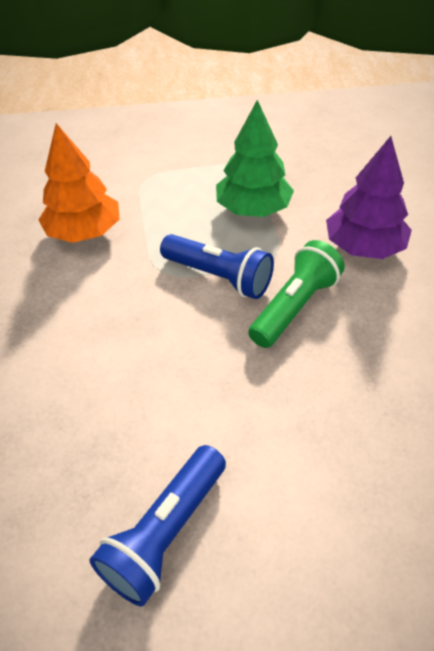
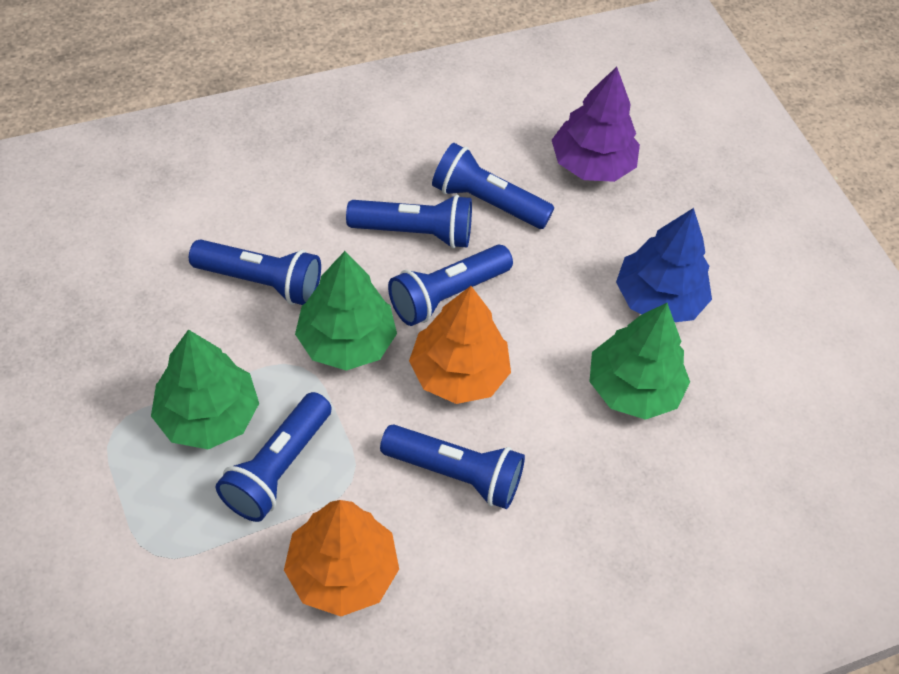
blue flashlight: [89,445,226,607] [160,234,274,299] = 2 -> [189,239,321,305] [215,392,332,522] [346,195,472,249] [380,425,525,509] [388,245,513,326] [432,143,554,229] = 6
blue tree: none = 0 -> [616,208,712,322] = 1
green flashlight: [248,240,345,348] = 1 -> none = 0
green tree: [216,100,294,217] = 1 -> [151,329,259,449] [295,251,397,371] [589,303,690,420] = 3
orange tree: [38,123,120,243] = 1 -> [284,500,399,617] [409,286,511,404] = 2

